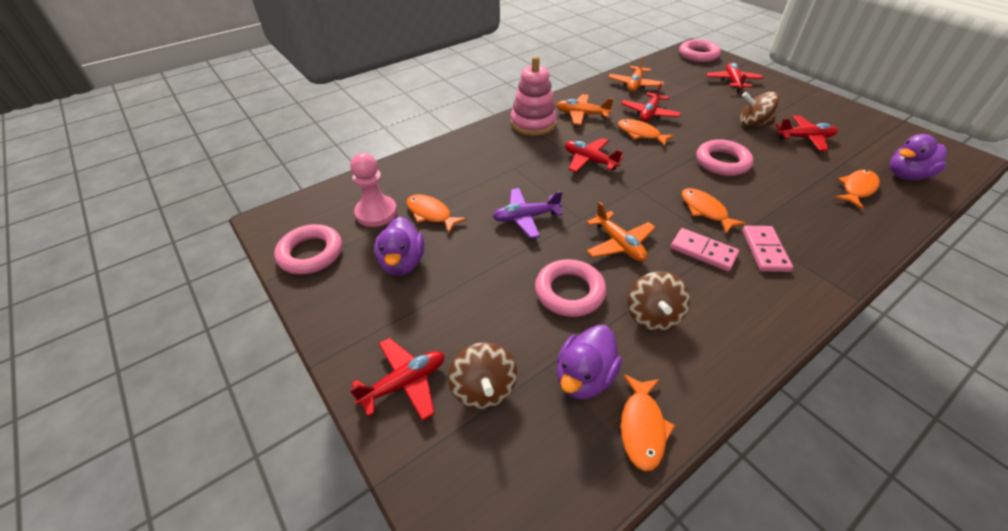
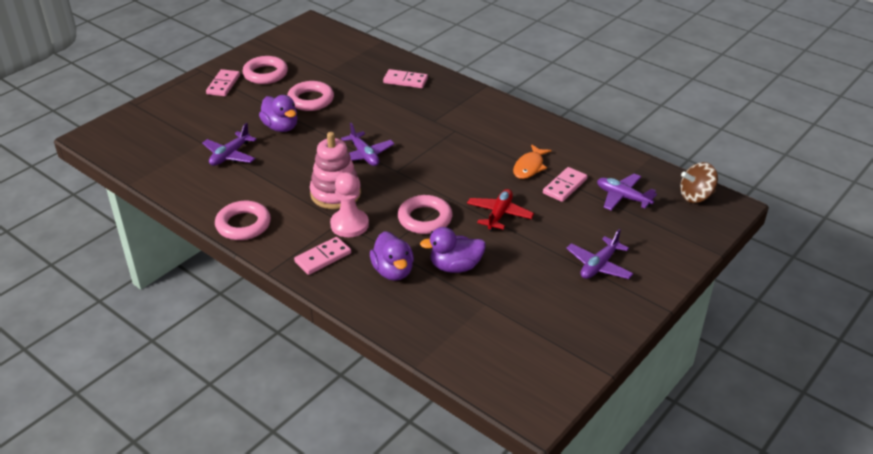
brown spinning top: [448,342,517,409] [628,271,690,331] [740,92,779,126] = 3 -> [680,162,718,203] = 1
orange fish: [406,194,467,233] [617,119,675,146] [621,374,675,471] [682,188,746,234] [835,170,880,209] = 5 -> [513,144,552,179] = 1
orange plane: [556,94,613,125] [586,202,656,262] [608,56,664,92] = 3 -> none = 0
pink domino: [671,228,739,271] [742,226,793,272] = 2 -> [206,69,240,96] [294,237,351,275] [383,69,428,88] [543,167,587,202] = 4
purple plane: [492,188,563,239] = 1 -> [202,123,257,166] [341,123,395,166] [566,229,633,279] [597,173,657,210] = 4
red plane: [349,338,445,421] [565,138,624,172] [621,82,681,122] [706,63,763,92] [776,116,838,151] = 5 -> [467,189,534,232] = 1

